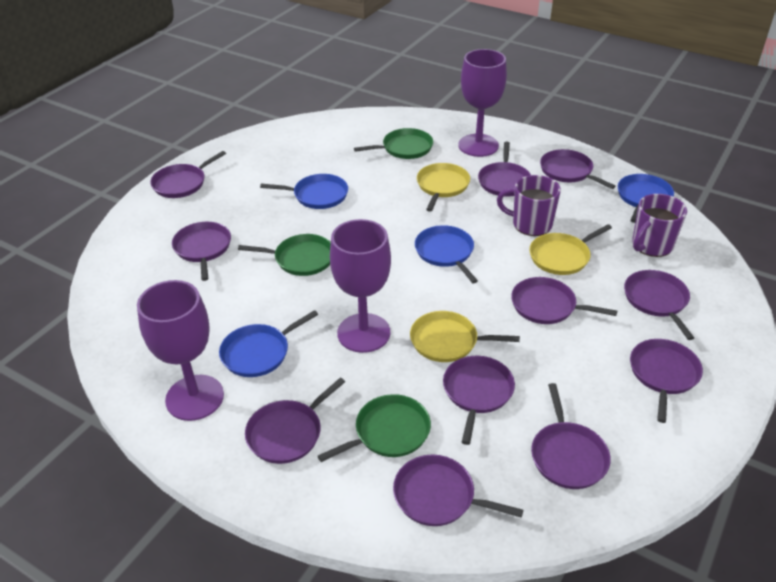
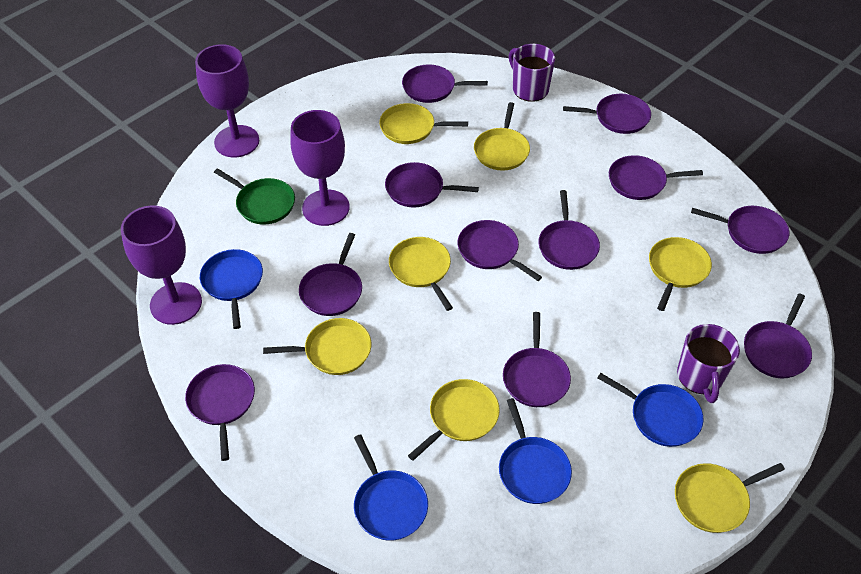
green pan: [238,234,331,276] [318,394,431,462] [354,128,433,159] = 3 -> [214,168,295,224] = 1
yellow pan: [410,311,520,362] [417,163,470,212] [529,224,612,275] = 3 -> [263,318,371,375] [379,103,468,144] [389,237,453,311] [408,379,500,461] [474,102,530,170] [649,237,712,311] [675,463,785,533] = 7

